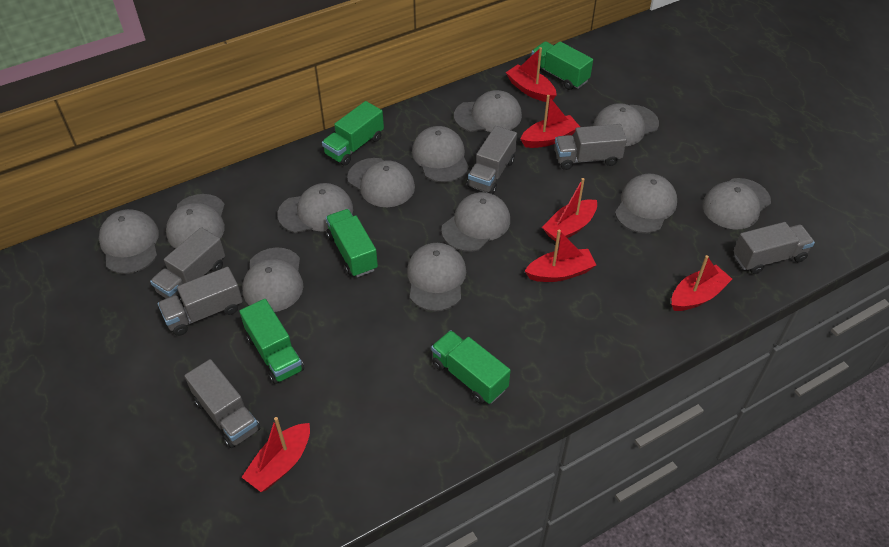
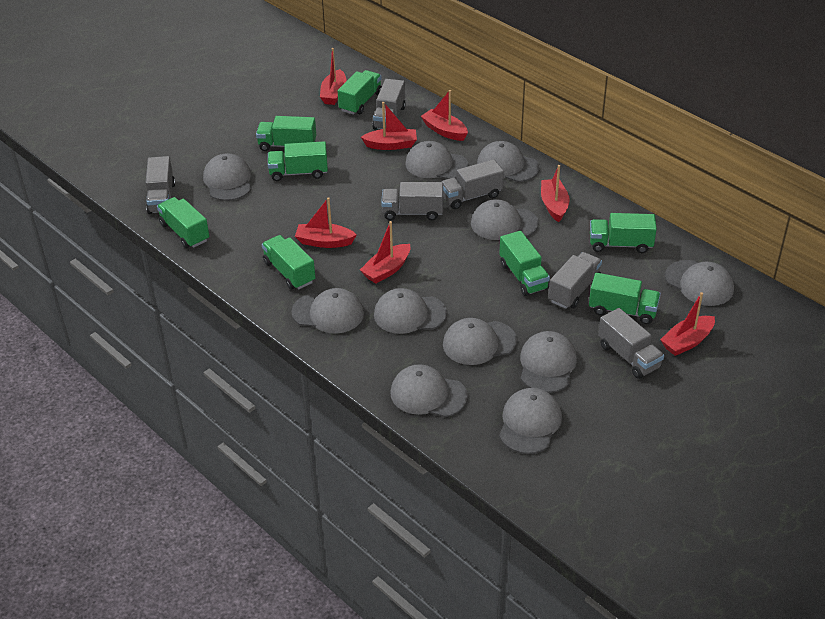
green truck: [239,299,304,384] [322,101,384,166] [326,209,378,277] [431,330,511,404] [531,41,593,90] = 5 -> [157,197,209,248] [256,116,316,151] [262,235,315,290] [268,141,328,181] [338,70,382,115] [499,231,550,296] [589,273,661,324] [590,213,657,253] = 8
grey cap: [99,209,159,274] [166,194,225,249] [242,248,303,312] [277,183,353,233] [347,158,415,207] [407,243,466,311] [412,126,469,183] [441,192,510,252] [454,90,522,132] [593,103,659,146] [615,173,677,233] [702,178,771,230] = 12 -> [203,153,251,201] [291,288,364,334] [374,288,447,334] [390,364,468,417] [405,141,469,179] [443,318,517,365] [471,199,539,240] [477,141,539,182] [499,388,562,454] [520,331,577,393] [665,260,734,306] = 11
red boat: [242,417,310,492] [506,47,557,102] [521,95,580,148] [525,230,596,282] [542,178,597,242] [672,255,732,311] = 6 -> [295,197,357,248] [320,48,347,105] [360,221,411,284] [361,102,417,150] [421,90,468,141] [541,165,570,222] [660,292,715,356] = 7

